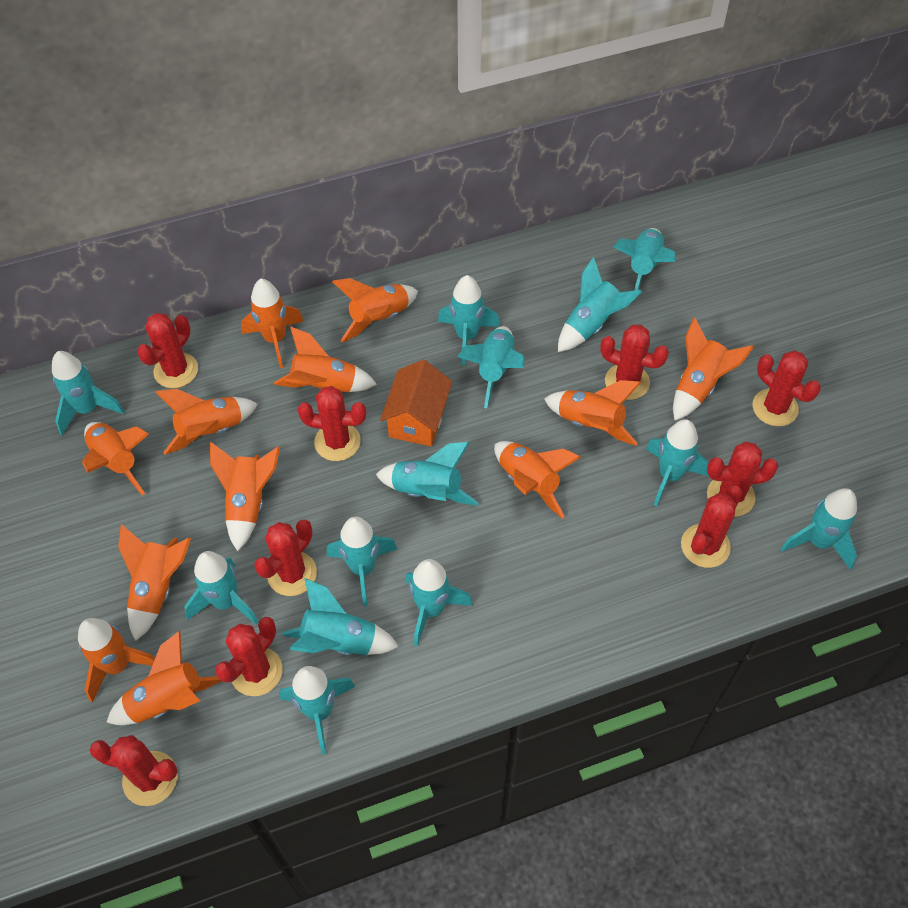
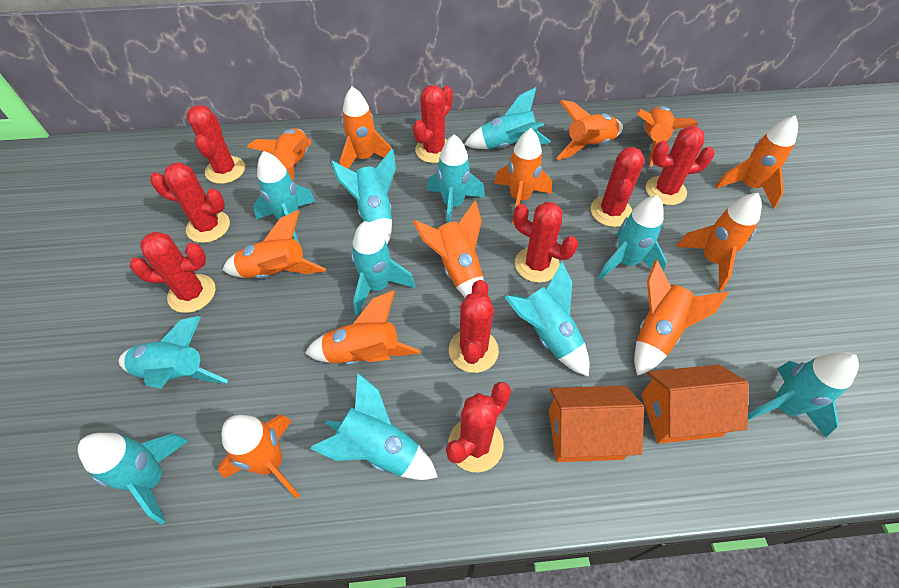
orange house: [380,360,452,446] = 1 -> [549,386,644,462] [641,364,749,444] = 2
turquoise rocket: [52,351,124,435] [184,551,259,625] [279,666,356,755] [282,578,399,655] [326,516,397,606] [376,442,479,506] [405,559,473,647] [438,275,500,366] [457,326,525,408] [558,257,642,352] [613,228,676,300] [646,419,709,506] [781,488,857,570] = 13 -> [78,433,188,524] [119,316,228,389] [253,151,316,242] [310,373,438,480] [331,149,396,244] [351,221,415,316] [427,134,485,223] [464,87,551,149] [504,262,590,377] [598,195,667,280] [748,352,859,438] = 11

